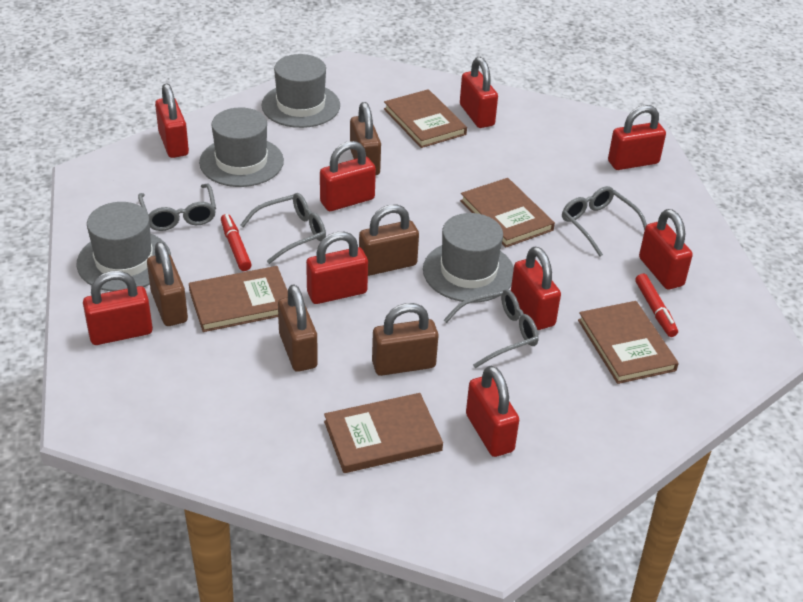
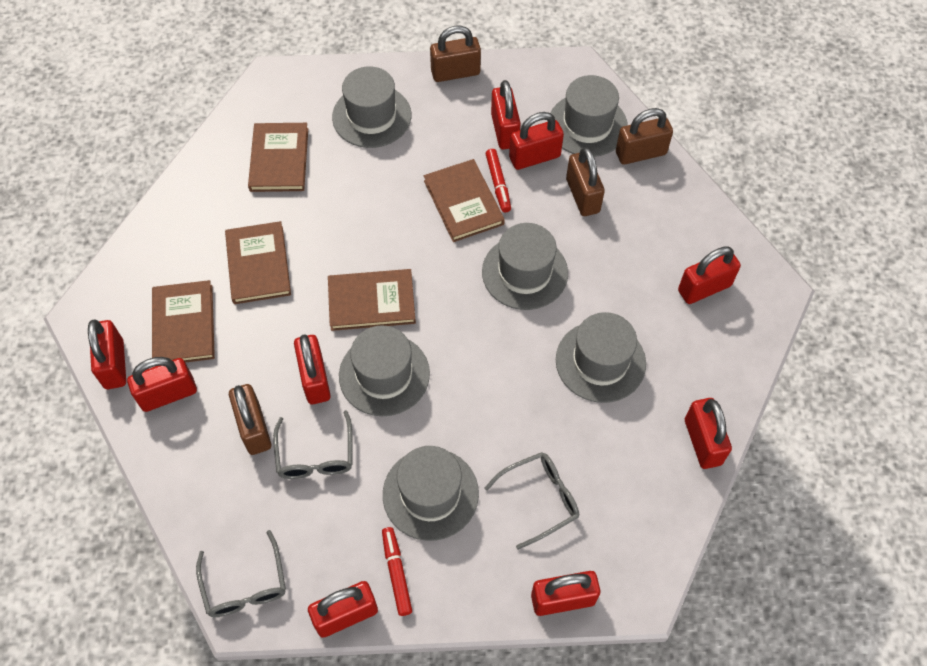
brown padlock: [147,242,188,326] [278,284,318,372] [350,102,381,175] [359,205,419,276] [372,303,439,376] = 5 -> [229,384,271,455] [430,26,481,82] [566,147,605,216] [616,108,673,165] = 4
grey glasses: [138,184,216,231] [240,193,326,264] [444,289,539,368] [562,186,647,257] = 4 -> [196,530,286,617] [273,410,352,479] [485,452,579,550] = 3
grey hat: [77,202,171,291] [199,107,284,187] [261,54,340,128] [423,213,514,303] = 4 -> [332,66,411,148] [339,325,430,416] [383,446,479,541] [482,223,568,310] [550,75,628,157] [556,312,646,403] = 6

